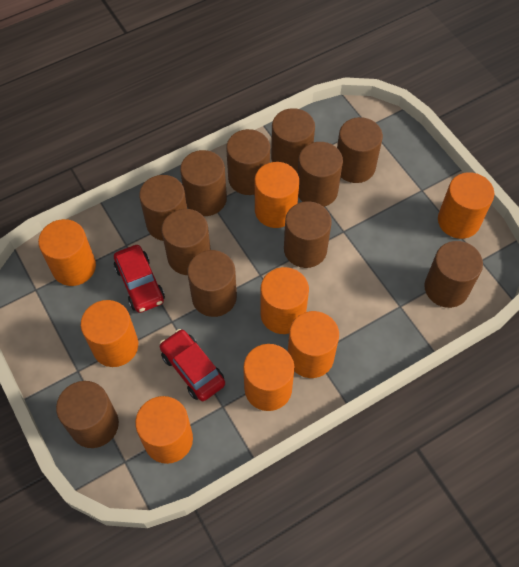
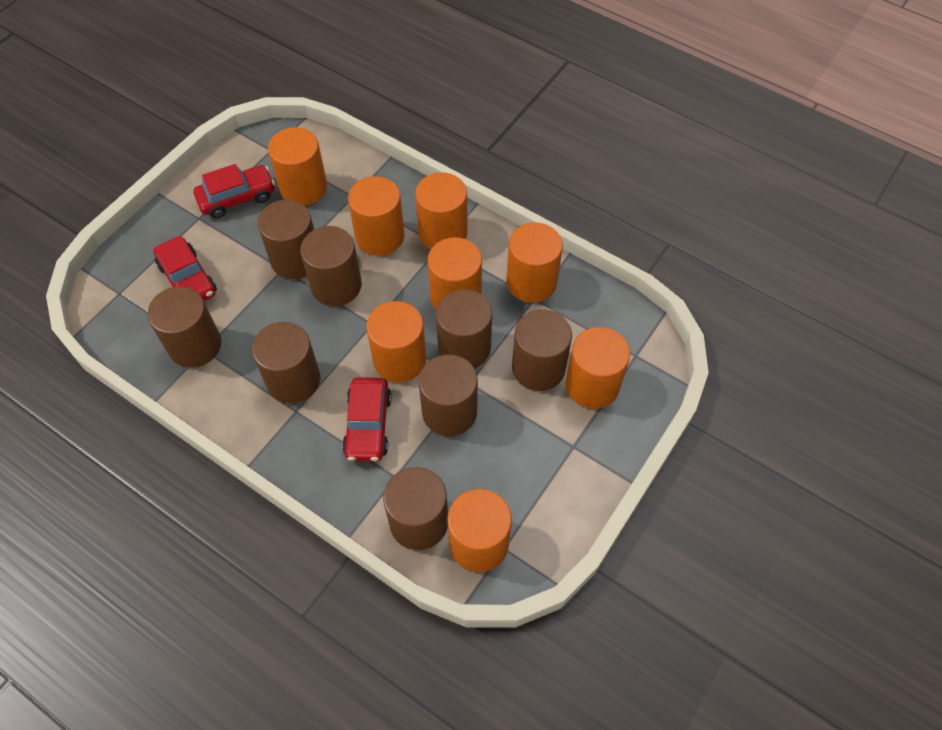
brown cylinder: [56,381,119,448] [139,175,187,241] [161,209,211,275] [180,150,227,216] [187,250,237,317] [226,129,270,195] [271,108,315,173] [284,201,332,268] [298,142,343,207] [337,117,383,183] [424,241,483,308] = 11 -> [147,287,221,368] [252,322,320,404] [258,200,314,279] [300,226,362,306] [383,467,448,550] [419,354,478,436] [436,289,492,369] [512,310,572,391] = 8
red car: [114,245,165,313] [160,329,225,401] = 2 -> [153,236,217,301] [193,164,275,219] [342,377,392,461] = 3

